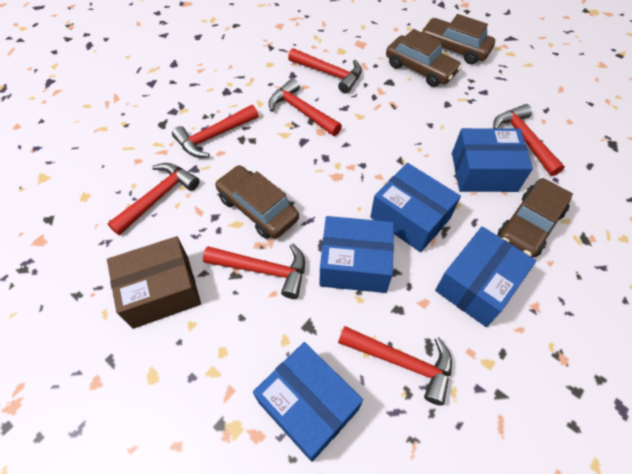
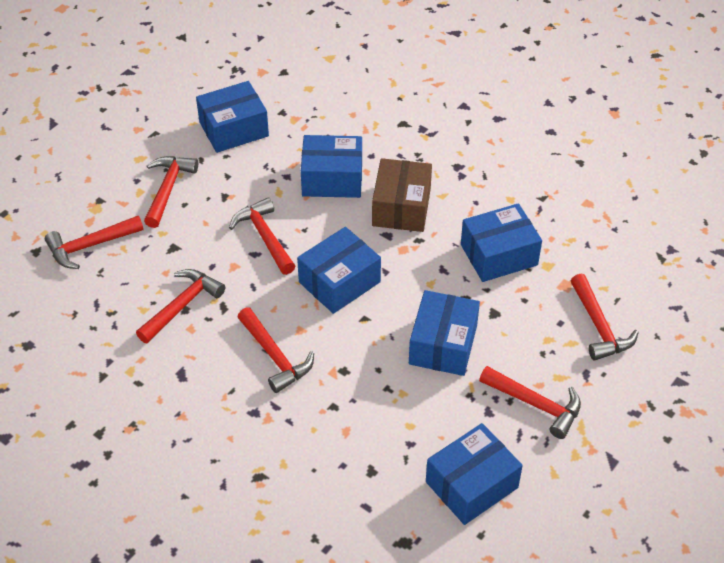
blue box: [253,342,363,462] [320,216,394,293] [370,163,461,252] [435,226,536,327] [452,128,533,192] = 5 -> [196,81,269,153] [297,227,381,314] [301,135,362,198] [409,290,480,376] [426,423,523,525] [461,203,542,282] = 6
brown car: [215,165,299,239] [386,29,462,87] [421,14,495,64] [497,178,573,258] = 4 -> none = 0

